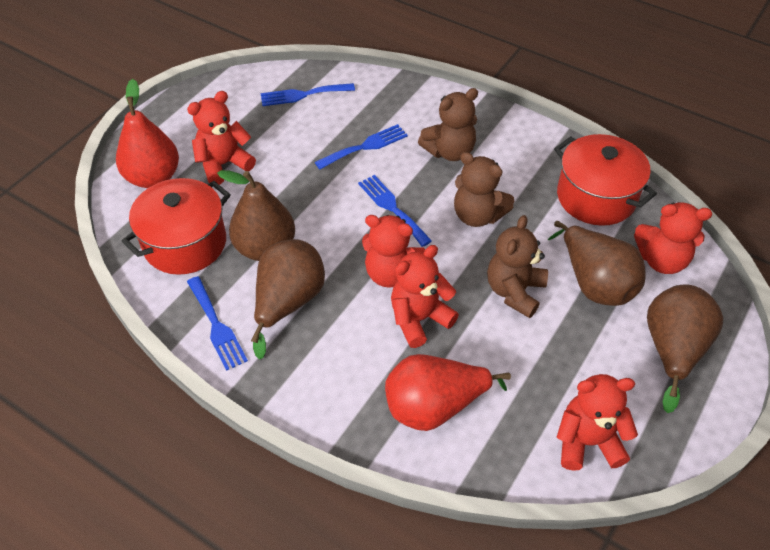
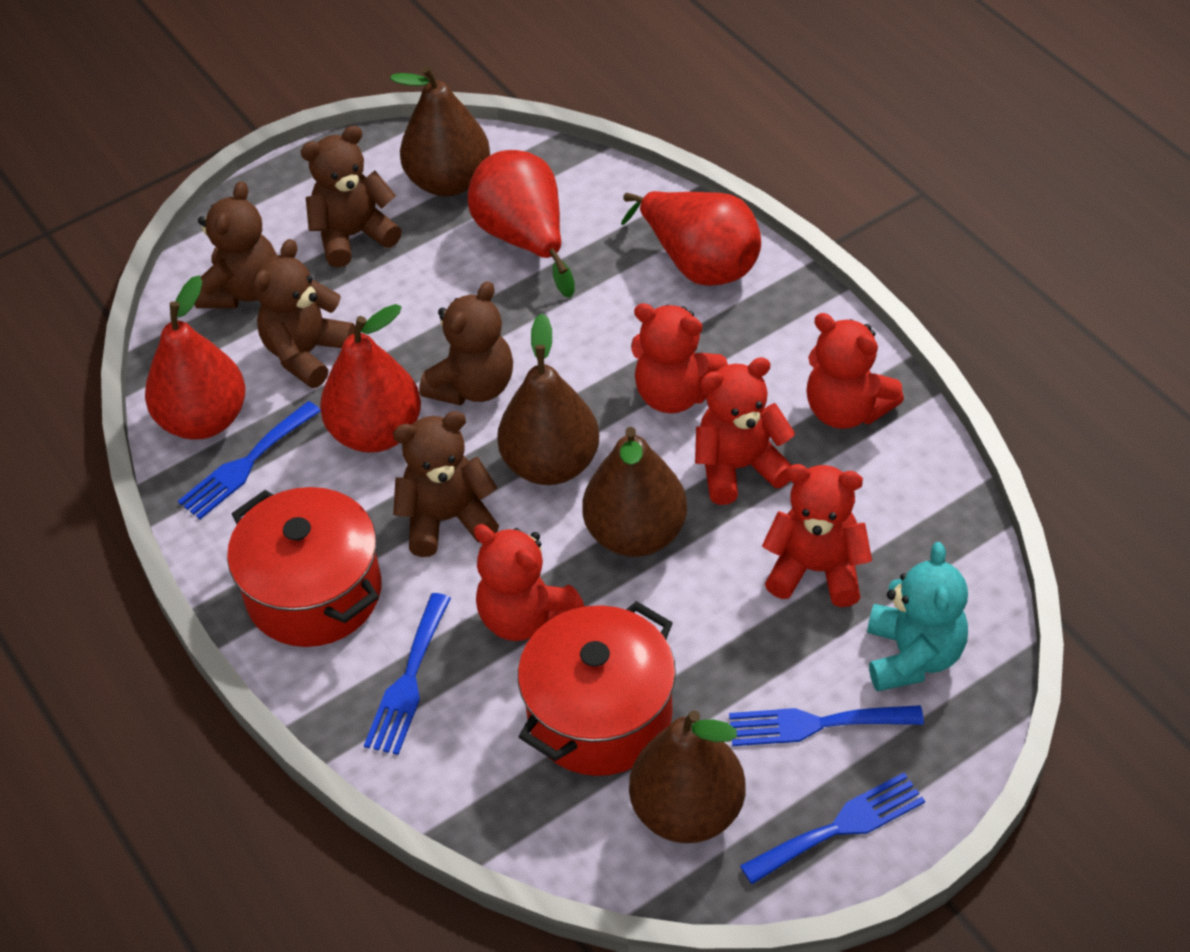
brown teddy bear: [418,88,478,161] [454,152,514,227] [487,215,548,318] = 3 -> [194,181,277,308] [253,239,355,388] [301,125,402,268] [393,411,499,557] [419,281,513,405] = 5
red pear: [116,79,179,188] [385,354,511,431] = 2 -> [145,275,246,439] [320,304,421,453] [468,150,575,298] [621,191,761,286] = 4
turquoise teddy bear: none = 0 -> [867,542,968,691] = 1

